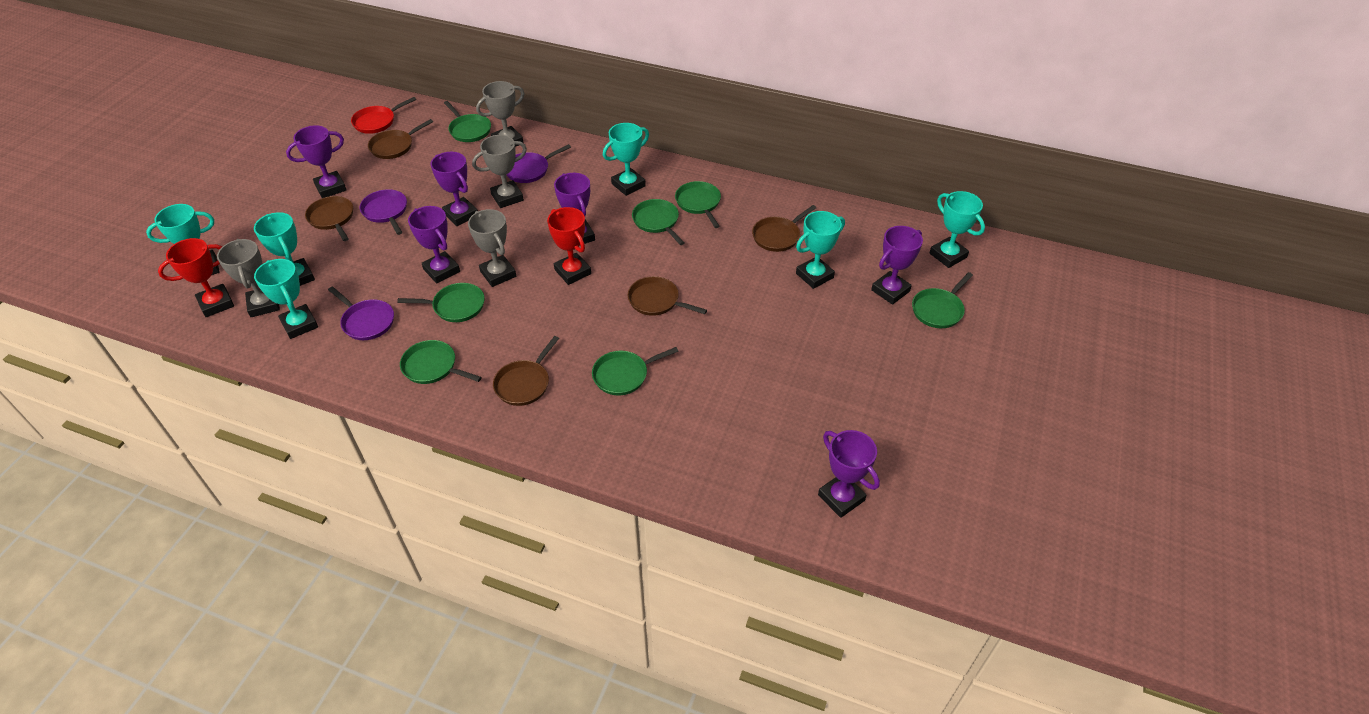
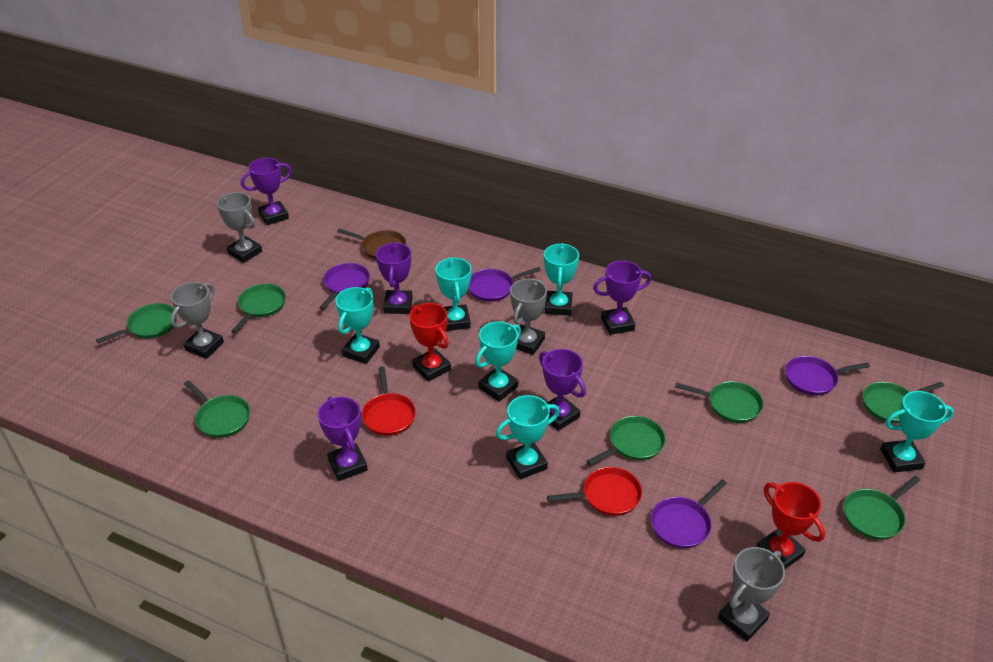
brown pan: [305,196,353,241] [368,119,433,159] [493,336,559,406] [628,276,707,316] [752,205,816,252] = 5 -> [337,228,406,259] = 1
purple pan: [328,286,394,340] [360,189,407,235] [506,144,571,183] = 3 -> [319,263,370,310] [468,267,541,302] [651,479,727,549] [785,356,870,395] = 4
purple trophy: [286,125,347,198] [408,206,460,284] [430,152,478,226] [554,173,595,244] [818,430,880,518] [871,226,923,305] = 6 -> [241,158,292,225] [318,396,368,481] [376,242,413,314] [539,349,586,431] [593,261,651,335] = 5
red pan: [351,97,416,134] = 1 -> [362,366,416,436] [547,467,642,516] = 2

